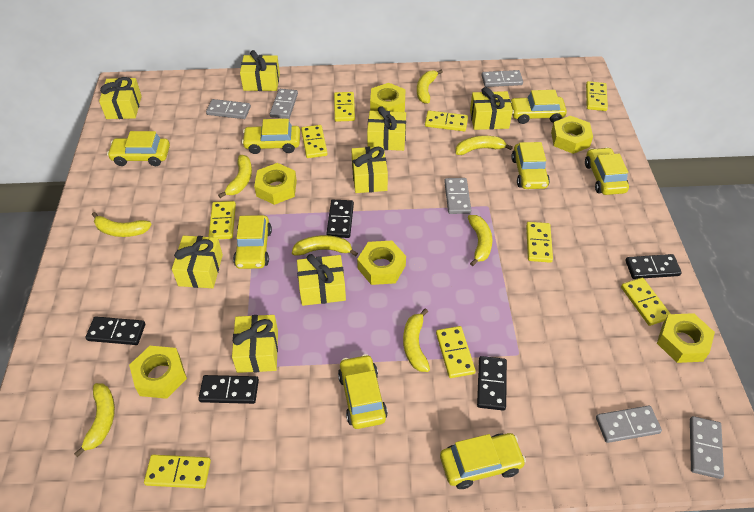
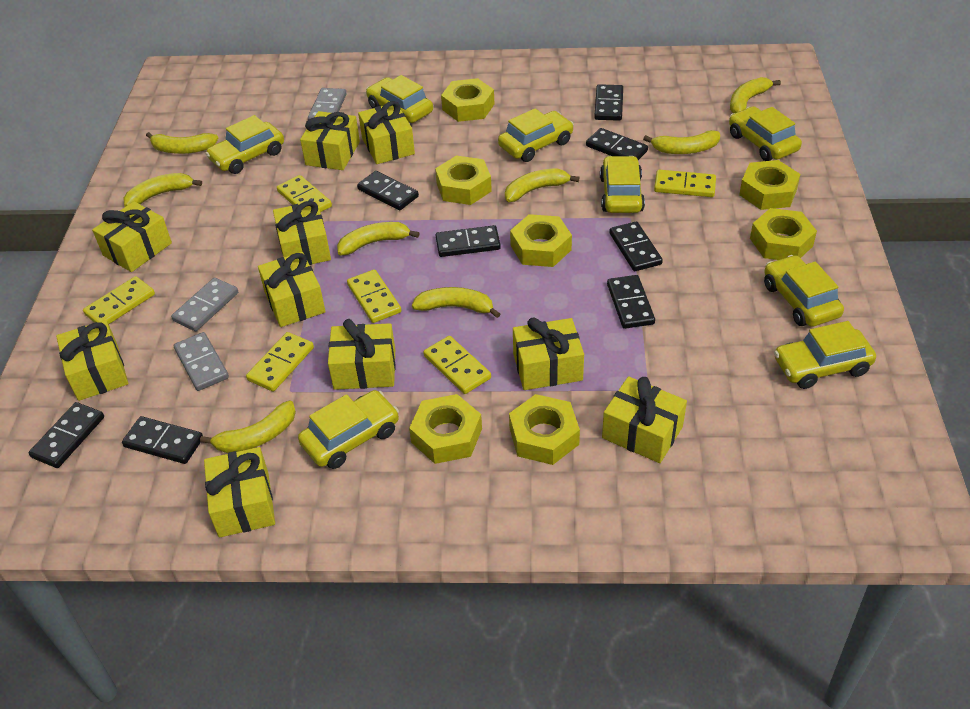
black domino: [85,317,145,345] [198,375,259,404] [326,200,354,238] [477,356,507,411] [625,254,682,279] = 5 -> [29,402,104,468] [122,416,203,464] [357,171,419,210] [436,225,501,257] [586,128,648,160] [594,84,623,121] [607,275,655,329] [609,221,663,271] = 8
grey domino: [206,99,251,119] [270,89,298,119] [444,178,471,214] [482,70,523,87] [596,406,662,443] [690,416,724,479] = 6 -> [171,278,238,331] [174,332,229,391] [308,88,347,120] = 3
yellow domino: [144,455,211,489] [208,201,236,239] [301,125,327,158] [334,92,355,122] [425,111,468,131] [436,326,476,378] [526,222,553,263] [586,81,608,111] [621,277,671,326] = 9 -> [83,276,155,324] [246,332,314,392] [277,175,332,212] [347,269,401,323] [423,336,491,394] [654,170,716,197] = 6
yellow gift: [99,77,142,119] [172,236,223,288] [232,315,278,373] [240,50,280,91] [297,254,346,306] [351,146,388,193] [367,106,406,151] [470,87,513,130] = 8 -> [56,320,128,401] [92,201,172,272] [204,447,275,538] [258,252,326,327] [273,201,331,265] [300,111,360,170] [328,319,396,390] [358,101,415,164] [513,317,584,390] [602,376,687,463] = 10
yellow nut: [129,346,187,399] [254,163,297,205] [357,240,406,285] [370,83,405,112] [551,116,593,154] [657,313,715,363] = 6 -> [409,394,482,464] [435,156,492,205] [441,78,494,122] [509,394,580,465] [510,214,572,267] [739,160,800,210] [750,208,817,260] = 7

